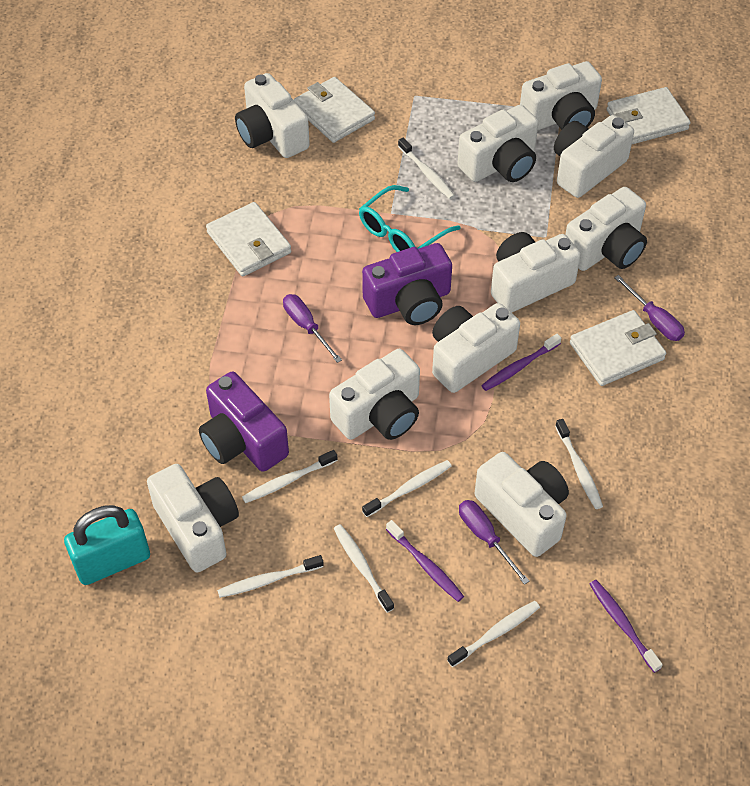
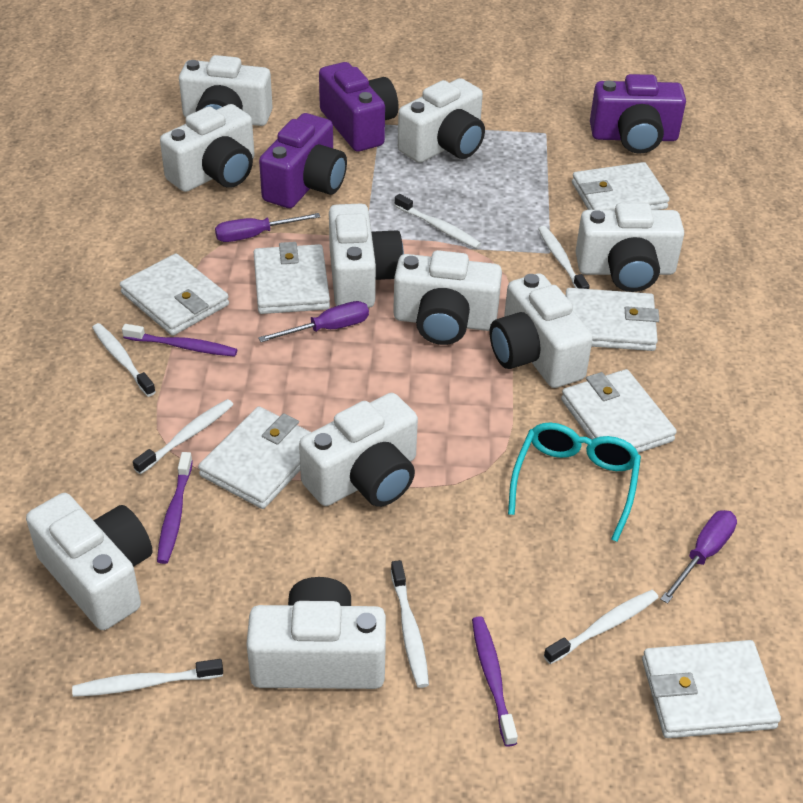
purple camera: [199,371,289,472] [362,243,452,325] = 2 -> [259,113,347,208] [319,62,399,152] [590,74,686,154] = 3
turquoise padlock: [64,505,150,585] = 1 -> none = 0
white wallet: [206,202,291,276] [293,77,375,143] [570,310,666,386] [607,87,691,144] = 4 -> [120,253,229,336] [198,406,311,509] [254,242,330,314] [561,369,677,453] [566,288,659,351] [572,162,670,210] [642,640,781,738] = 7

